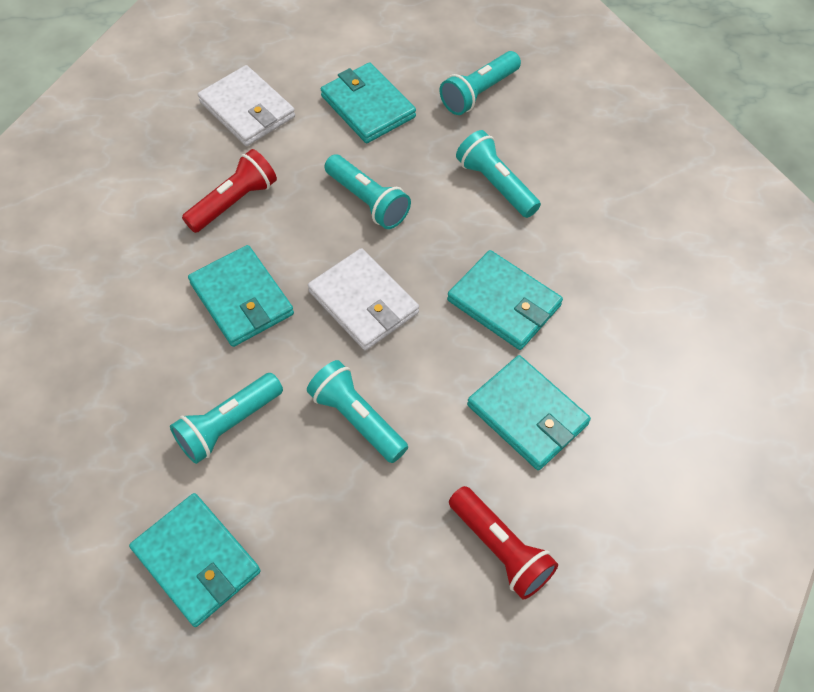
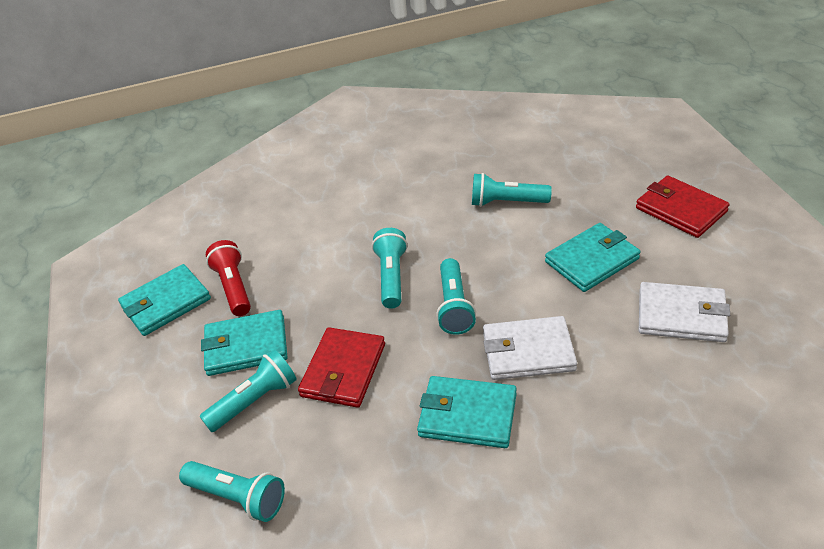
red flashlight: [182,149,277,233] [449,486,558,600] = 2 -> [206,240,251,316] = 1
red wallet: none = 0 -> [298,327,385,408] [636,176,730,238] = 2
turquoise wallet: [129,493,261,627] [188,245,294,347] [321,62,416,143] [447,250,563,350] [467,355,591,470] = 5 -> [118,264,211,336] [201,310,287,376] [417,376,517,448] [545,223,641,292] = 4

